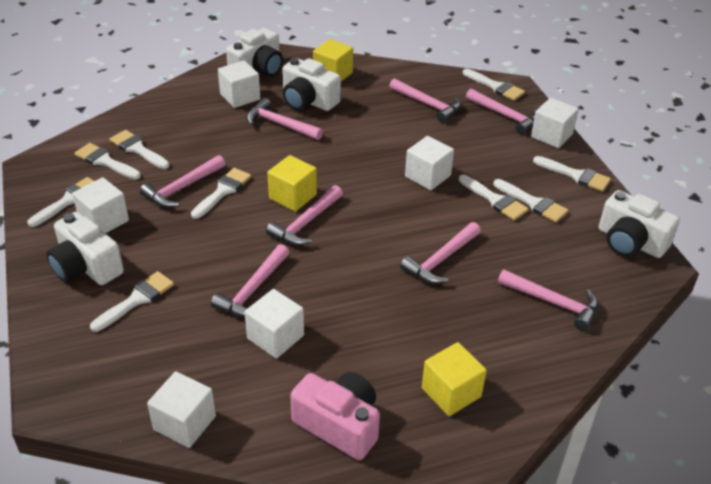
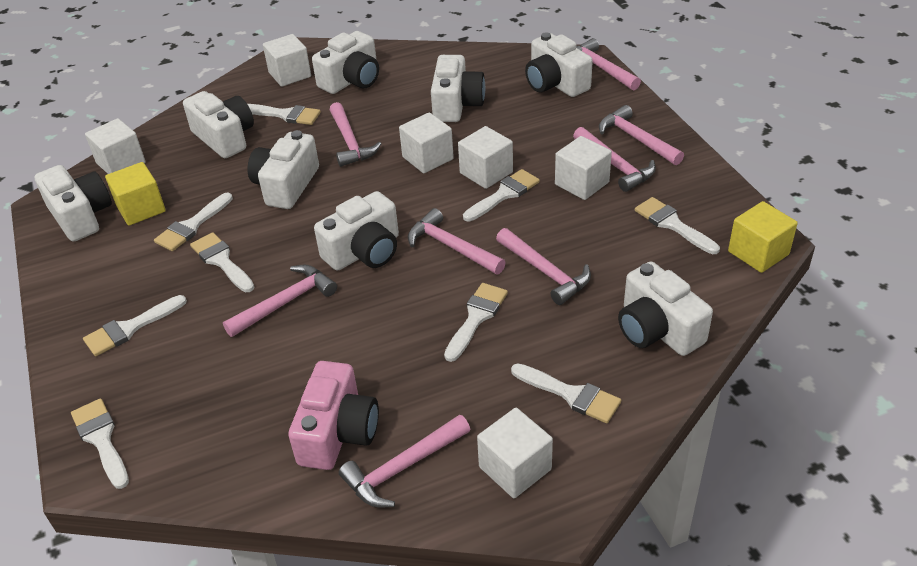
white camera: [46,212,124,285] [226,28,283,77] [282,58,341,111] [599,190,680,258] = 4 -> [34,165,112,242] [183,91,254,158] [248,130,319,209] [312,31,379,94] [314,191,399,271] [431,55,485,122] [525,32,593,97] [618,262,713,356] = 8
yellow cube: [267,155,317,212] [313,39,353,81] [422,342,487,416] = 3 -> [105,162,166,226] [728,201,798,273] = 2

